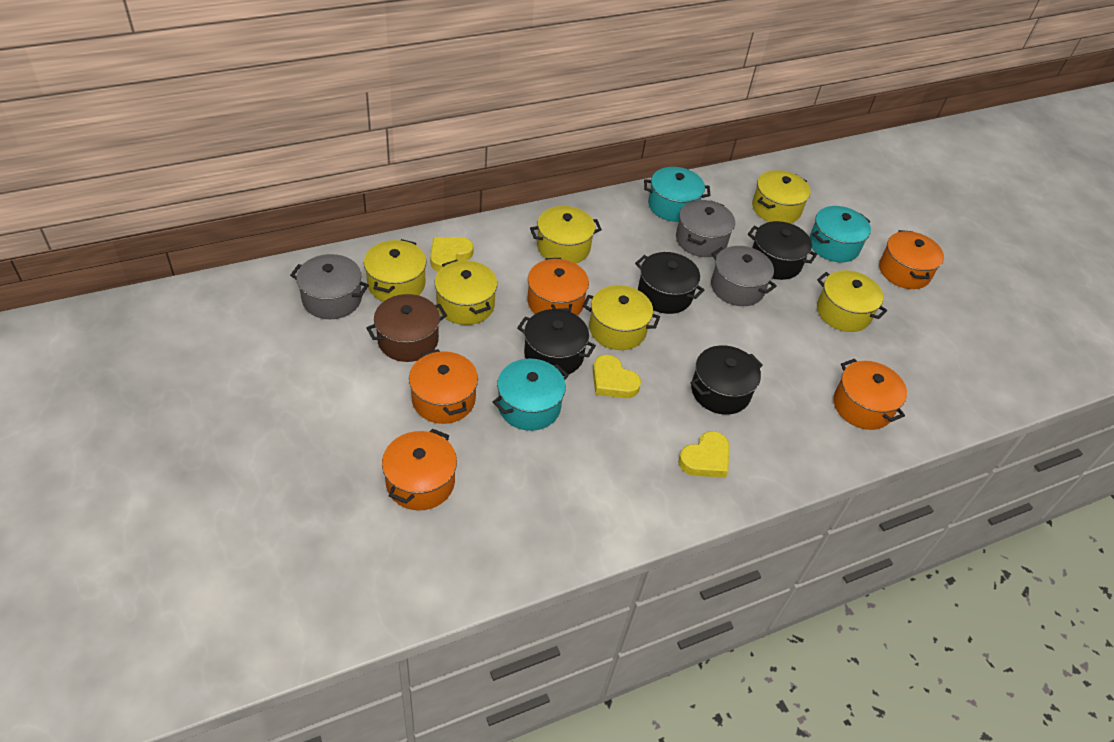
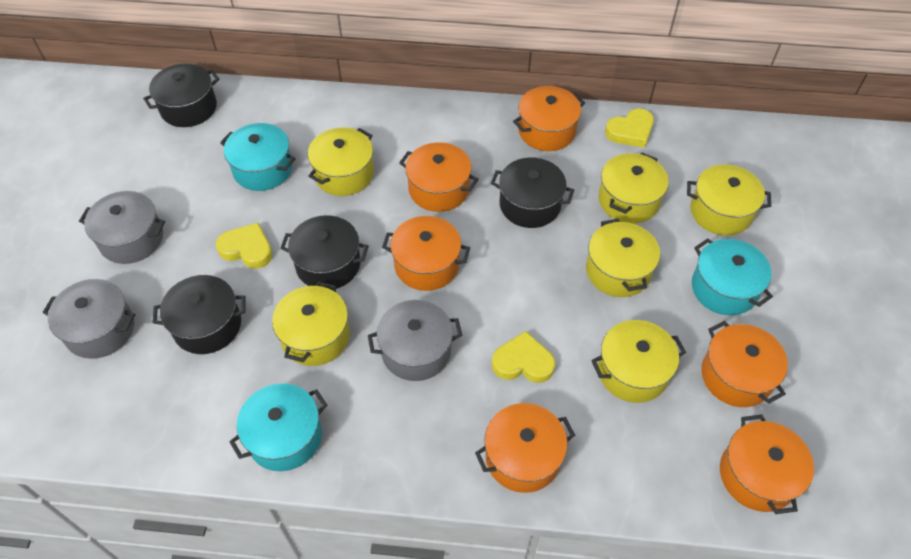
brown pot: [366,294,447,362] = 1 -> none = 0
orange pot: [382,428,457,510] [409,349,478,424] [527,258,589,316] [834,359,907,430] [879,230,944,289] = 5 -> [382,216,470,291] [399,142,478,212] [475,403,575,493] [513,86,585,151] [701,321,788,407] [720,415,814,514] = 6

